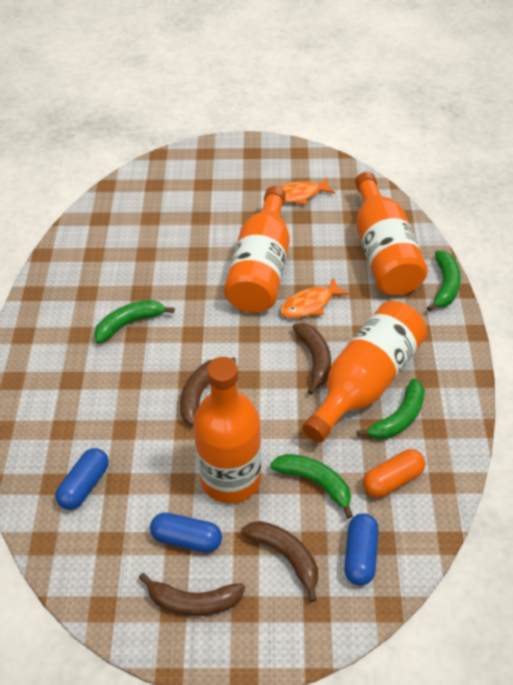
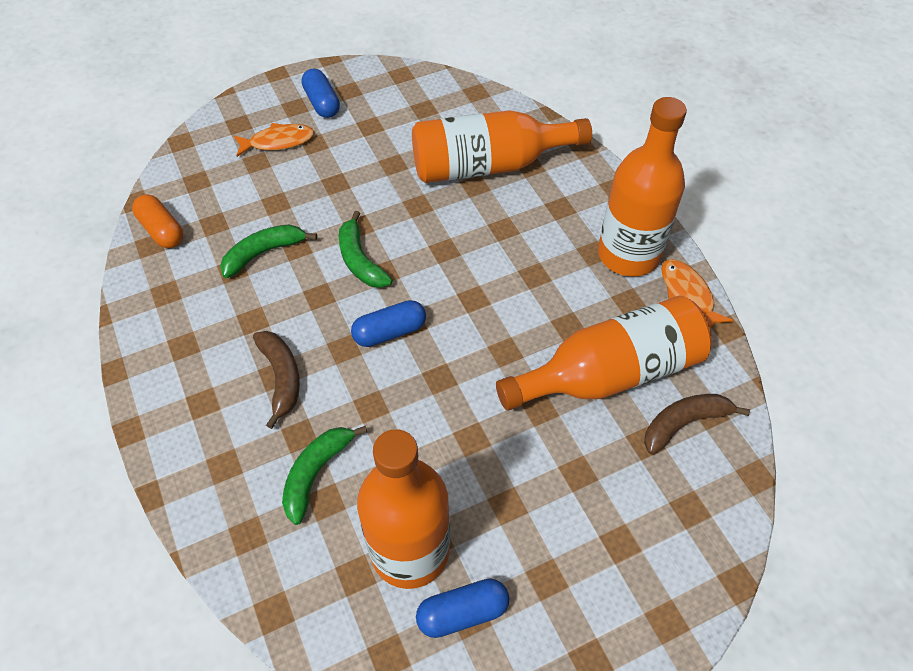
brown banana: [139,573,245,616] [180,357,236,426] [241,521,318,602] [293,323,331,395] = 4 -> [253,331,300,429] [644,394,750,455] = 2
green banana: [94,300,175,344] [270,454,353,519] [357,378,425,439] [427,251,461,312] = 4 -> [220,225,317,278] [282,426,367,525] [339,211,392,288] = 3

